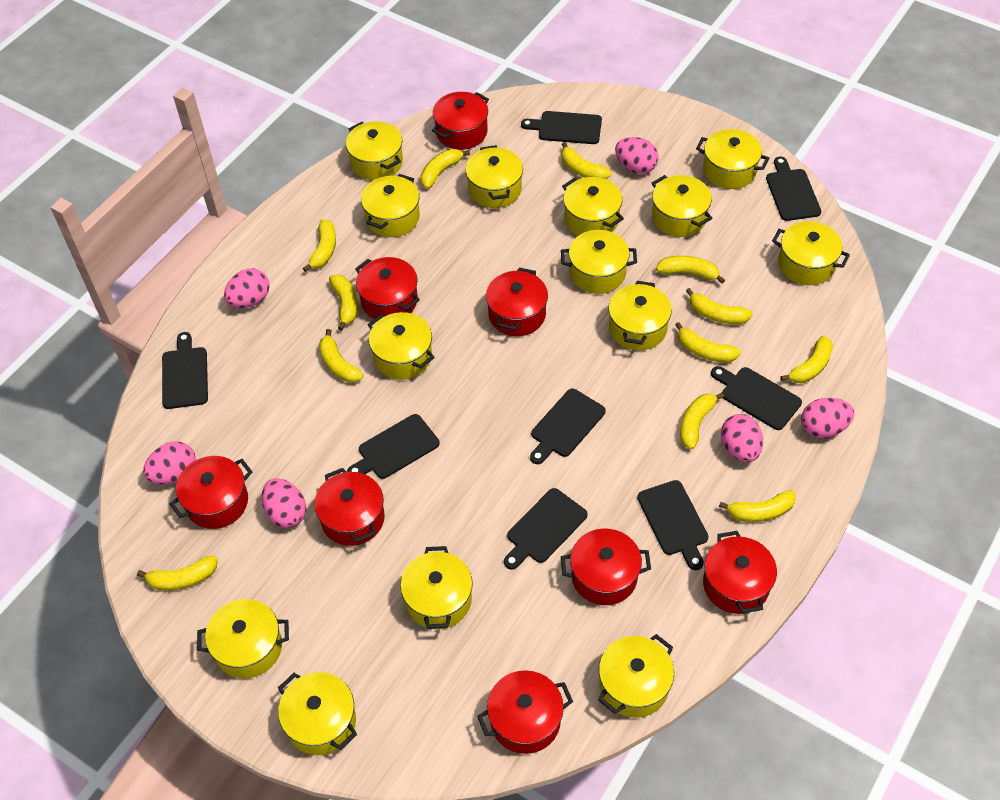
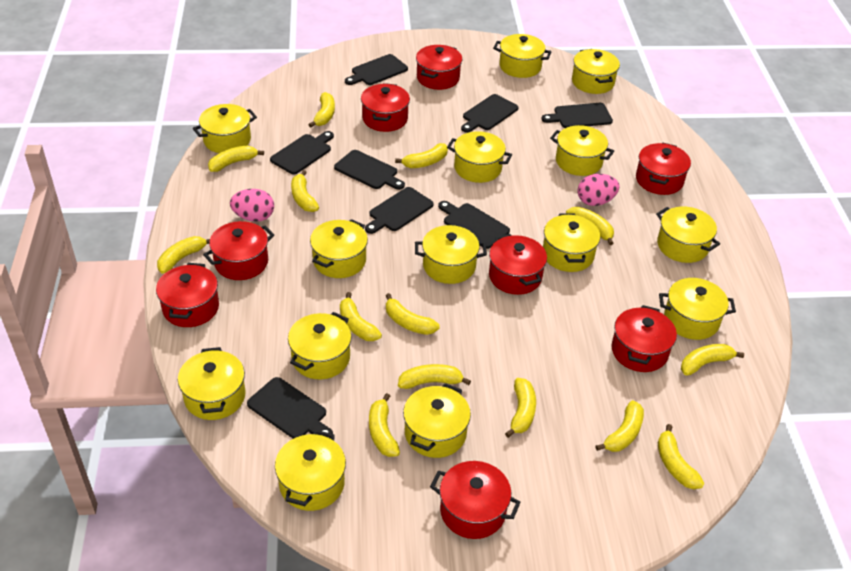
pink egg: [143,441,196,485] [224,269,270,308] [262,478,306,528] [615,137,659,174] [721,414,763,462] [801,398,854,438] = 6 -> [230,189,274,222] [577,174,620,206] = 2
yellow banana: [137,556,218,590] [303,220,336,272] [319,329,363,383] [329,274,358,331] [420,149,470,189] [561,142,611,179] [656,256,725,284] [675,322,741,363] [680,393,724,449] [686,288,753,324] [719,490,796,522] [780,336,833,383] = 12 -> [157,236,210,274] [208,146,264,172] [291,170,319,212] [308,92,335,128] [340,292,382,341] [369,393,400,457] [386,293,440,335] [395,143,448,168] [398,364,471,389] [505,378,536,438] [566,207,614,245] [595,400,644,452] [658,424,704,489] [681,344,744,375] = 14

